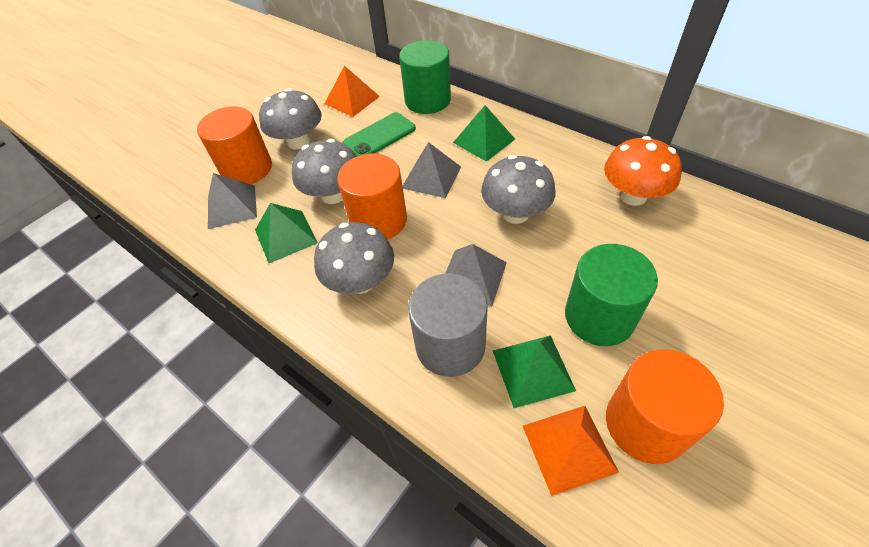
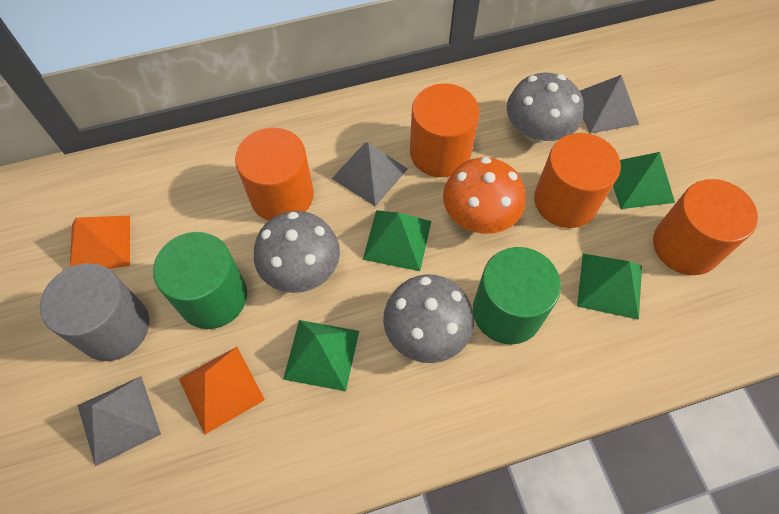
green phone: [343,112,416,157] = 1 -> none = 0
green pyramid: [255,203,318,263] [453,105,515,162] [493,335,576,408] = 3 -> [283,320,359,391] [363,210,431,271] [577,254,642,320] [613,152,675,209] = 4
grey mushroom: [259,88,322,150] [292,139,356,204] [314,222,394,294] [481,155,556,224] = 4 -> [254,211,340,293] [383,274,474,363] [506,73,584,143] = 3
orange cylinder: [197,107,272,184] [337,153,407,240] [606,349,724,464] = 3 -> [235,128,314,221] [410,83,479,177] [534,133,621,228] [653,179,758,275] = 4

